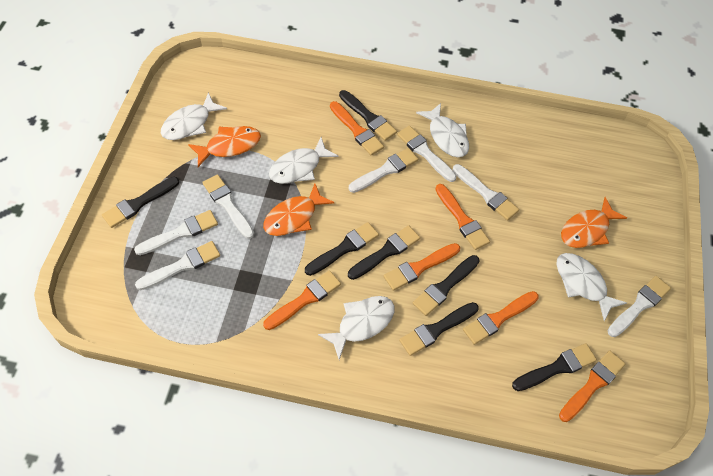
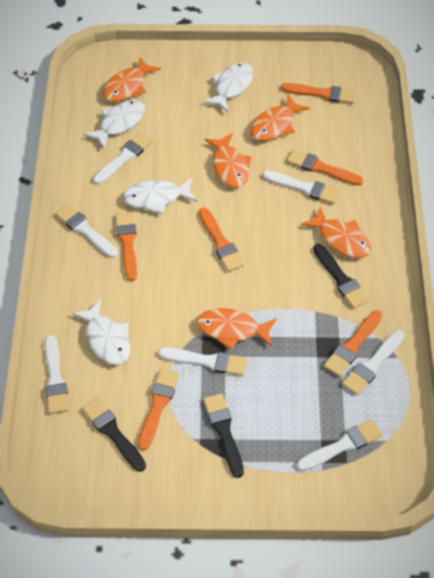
black brush: [102,177,179,228] [305,222,379,276] [339,90,397,141] [348,225,420,280] [399,302,479,356] [413,255,479,316] [512,343,597,391] = 7 -> [82,398,146,472] [203,393,244,478] [313,243,369,309] = 3
orange fish: [188,126,261,167] [263,184,334,236] [561,197,627,248] = 3 -> [103,57,161,102] [197,308,277,349] [205,133,252,188] [250,95,310,141] [301,206,371,258] = 5
white fish: [161,92,227,140] [269,137,338,184] [318,296,395,360] [416,103,469,157] [556,253,627,321] = 5 -> [72,299,130,365] [83,100,145,149] [123,178,197,214] [203,62,253,112] = 4

